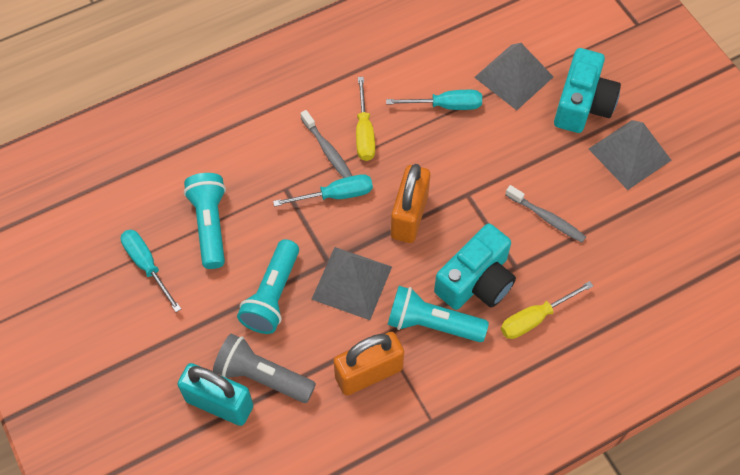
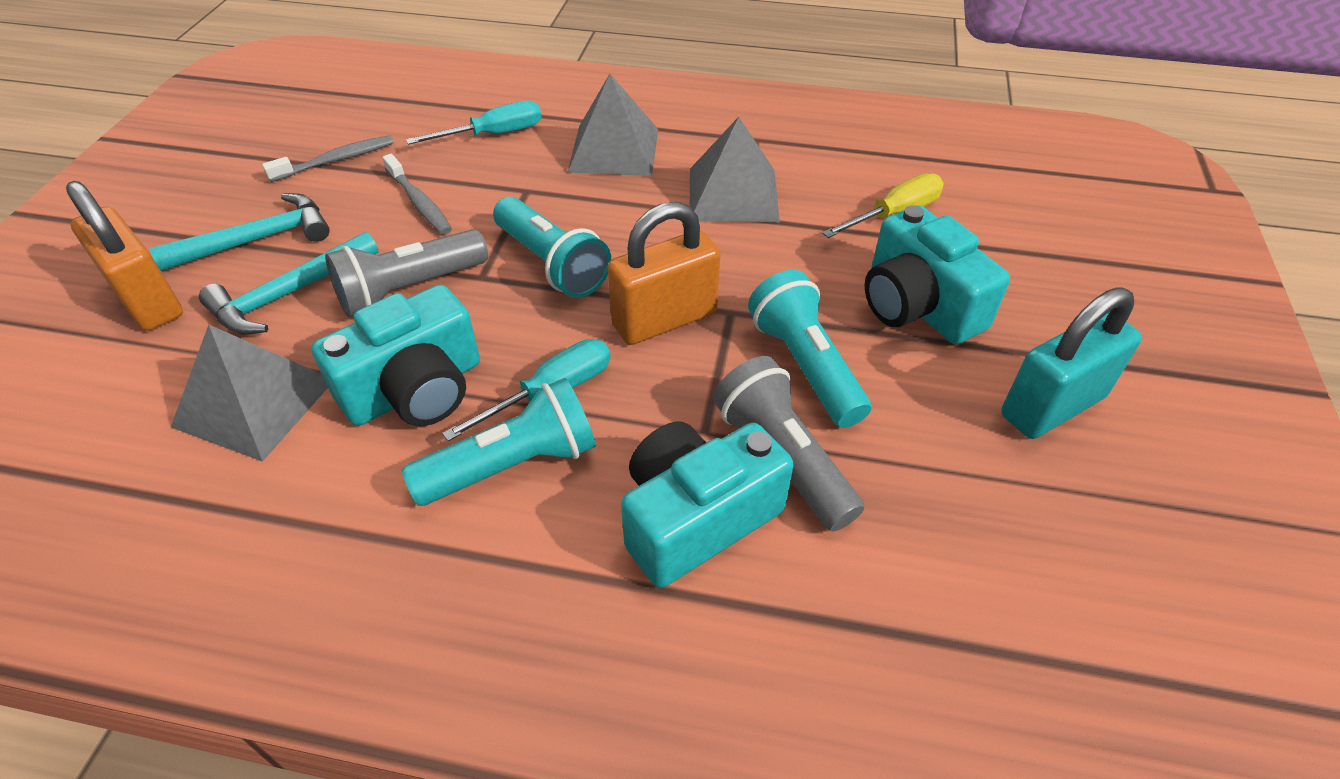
grey flashlight: [213,334,316,403] = 1 -> [325,229,488,317] [714,356,864,531] = 2
turquoise camera: [434,223,516,310] [554,48,621,133] = 2 -> [312,285,480,426] [621,421,794,588] [865,205,1010,344] = 3
turquoise hammer: none = 0 -> [150,193,330,271] [199,231,379,335] = 2
turquoise screwdriver: [121,230,181,312] [273,174,373,207] [386,90,482,110] = 3 -> [406,101,541,145] [442,339,610,441] = 2
yellow screwdriver: [356,77,375,161] [501,281,593,339] = 2 -> [822,173,944,238] = 1

